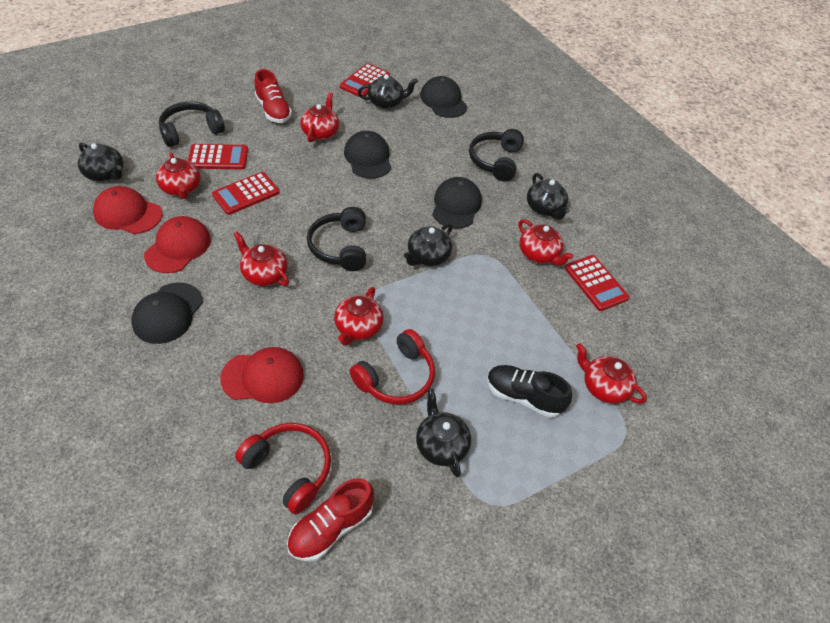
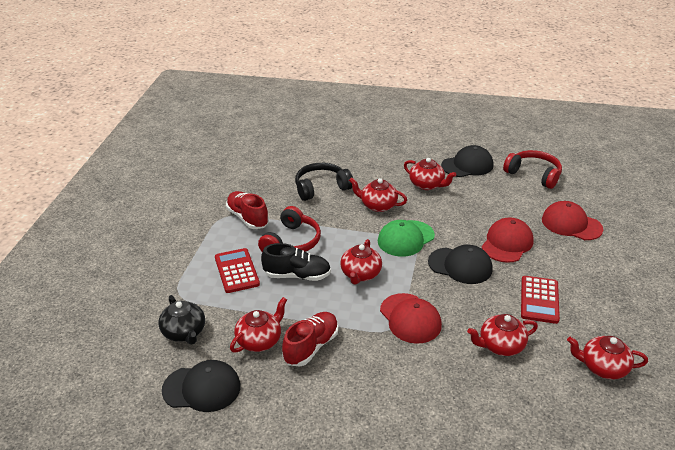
black cap: [131,282,203,344] [344,131,391,179] [420,76,468,118] [432,177,482,229] = 4 -> [162,360,241,412] [428,245,493,284] [441,145,493,177] = 3
black headphones: [159,102,225,147] [307,207,366,271] [469,129,524,182] = 3 -> [295,163,353,201] = 1
black teapot: [78,143,123,181] [358,74,418,109] [404,224,452,266] [416,389,471,477] [527,173,570,220] = 5 -> [158,295,205,345] = 1
green cap: none = 0 -> [378,220,435,257] = 1
red calculator: [188,144,248,169] [212,172,280,215] [340,63,390,98] [565,255,629,311] = 4 -> [215,248,260,293] [521,276,560,324] = 2

